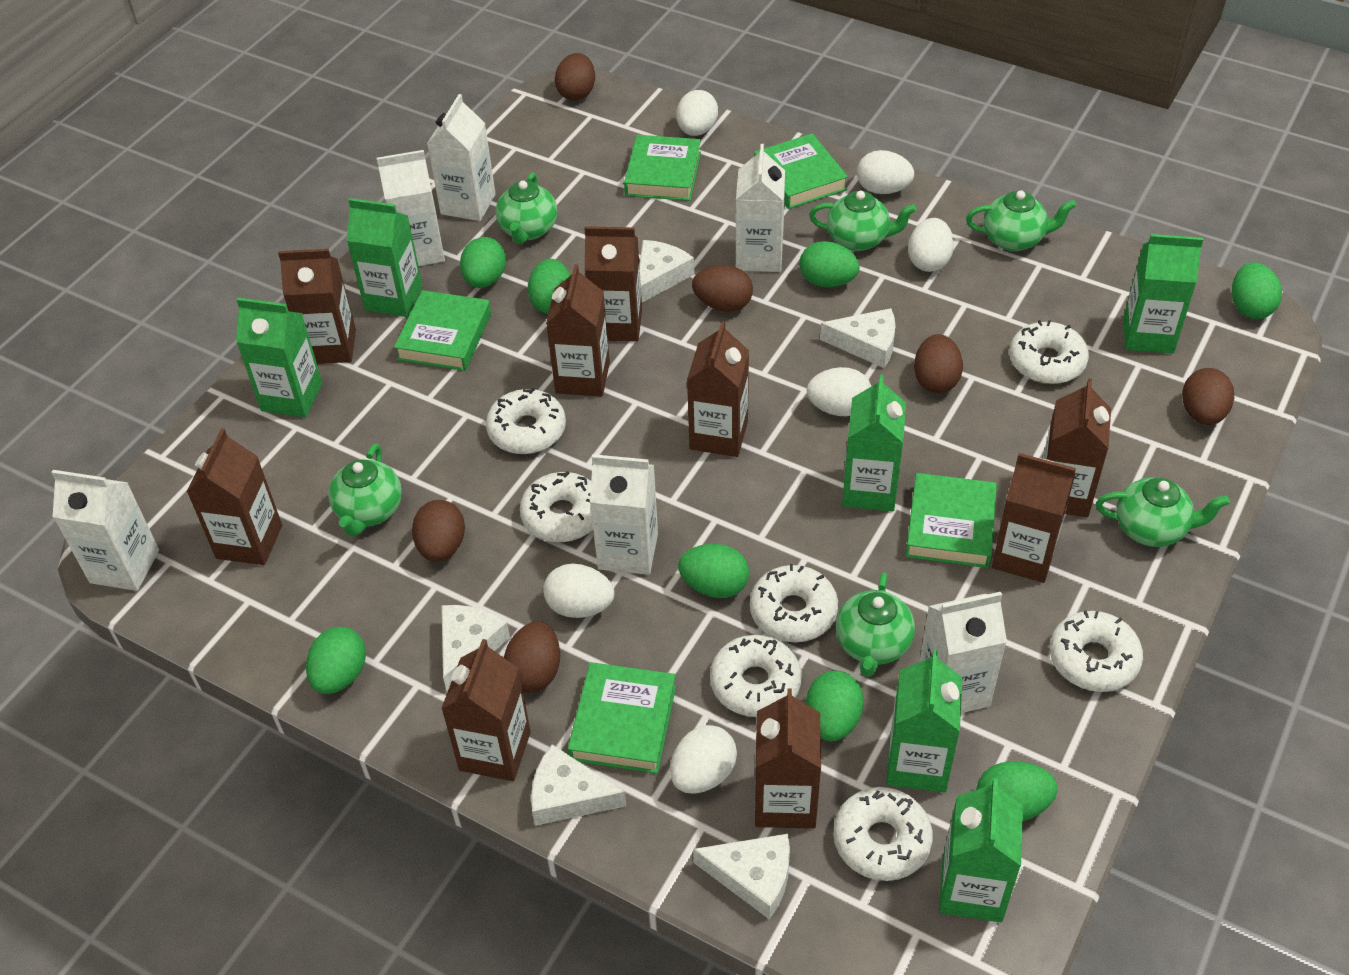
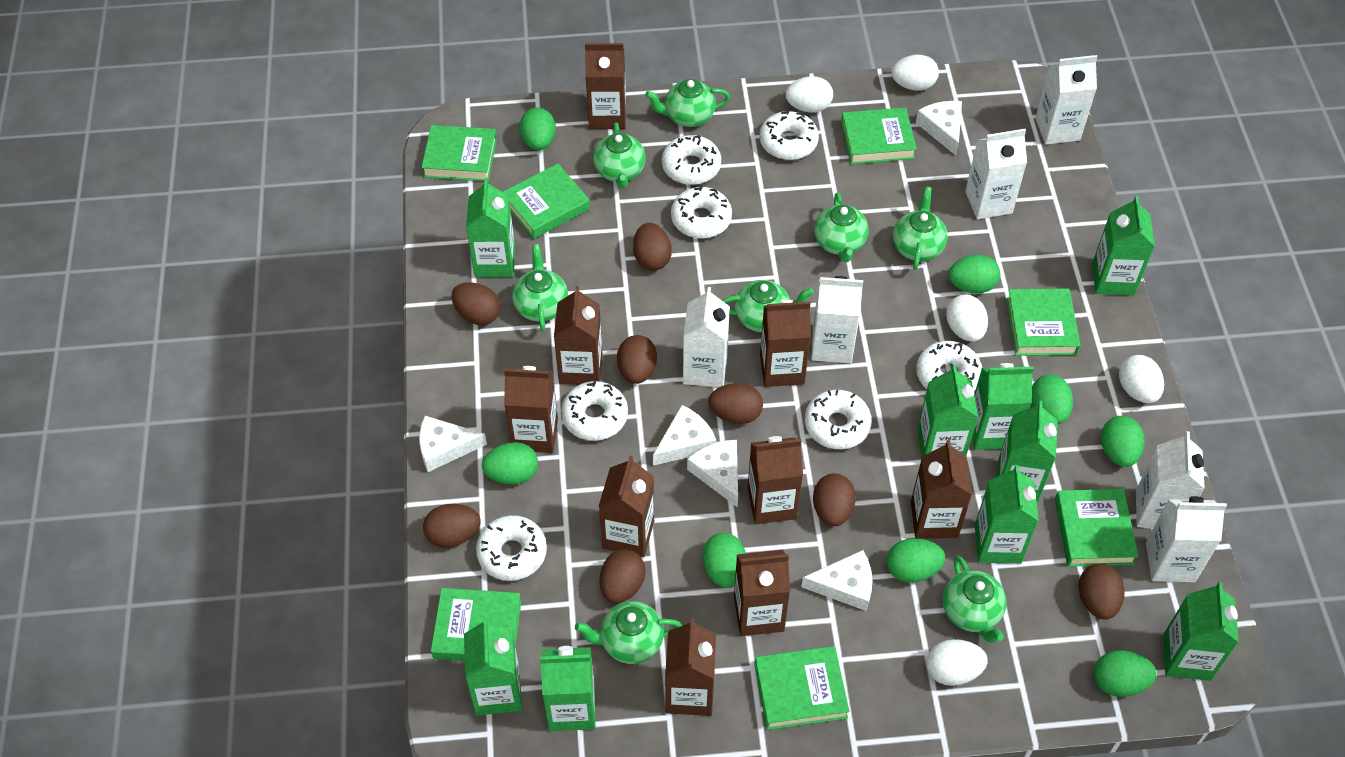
brown egg: [412,500,465,562] [504,622,560,692] [555,53,595,101] [692,265,753,312] [914,334,963,393] [1182,368,1234,425] = 6 -> [423,504,481,548] [451,282,500,325] [600,549,645,603] [617,335,657,384] [633,223,672,271] [708,383,763,424] [813,473,856,526] [1078,564,1124,620] = 8
green book: [394,290,491,371] [568,662,676,774] [624,135,701,201] [754,133,848,209] [906,473,997,568] = 5 -> [421,125,497,181] [431,588,521,661] [503,163,590,239] [755,646,849,730] [841,107,917,164] [1006,288,1081,356] [1055,489,1139,567] = 7
green carton: [236,298,322,417] [346,198,423,317] [842,374,906,512] [886,650,962,793] [939,778,1023,922] [1123,234,1203,354] = 6 -> [464,617,522,715] [466,178,515,277] [540,646,595,731] [917,364,978,456] [972,363,1034,450] [975,465,1039,563] [997,401,1058,502] [1092,196,1155,296] [1163,582,1239,681] = 9
green teapot: [328,444,402,536] [495,172,558,244] [809,191,916,251] [836,572,915,677] [966,190,1076,251] [1096,478,1230,547] = 6 -> [512,244,568,331] [575,601,682,664] [593,122,646,188] [645,79,730,127] [722,280,814,332] [814,193,869,262] [893,186,948,270] [943,556,1007,643] = 8
white egg: [543,564,615,618] [670,725,737,794] [676,90,718,136] [807,367,871,416] [857,150,914,194] [908,218,954,272] = 6 -> [786,76,833,113] [891,55,939,91] [926,639,988,686] [946,295,988,342] [1119,355,1164,403] = 5

